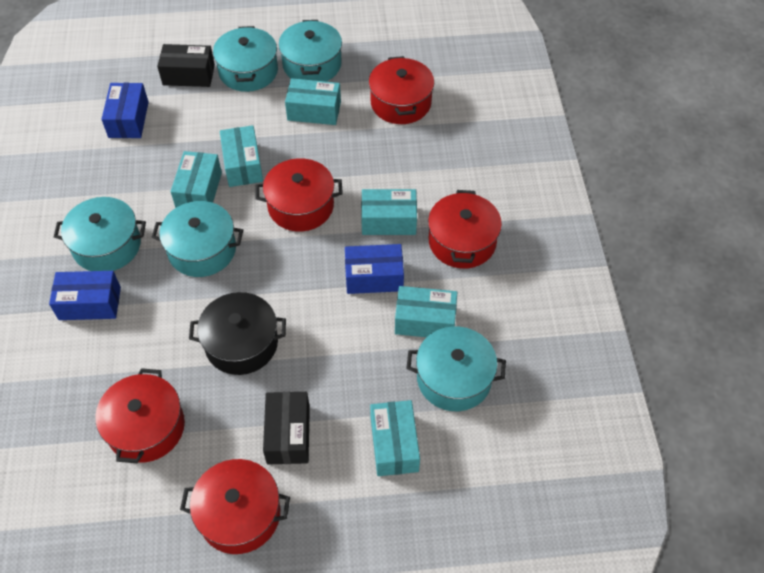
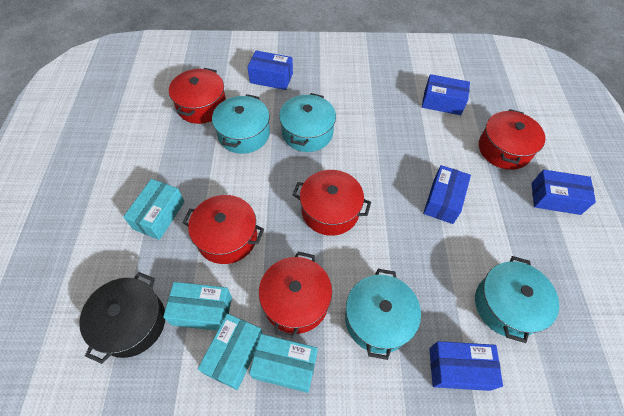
black box: [157,44,215,87] [263,392,310,464] = 2 -> none = 0
blue box: [49,271,121,320] [101,83,149,138] [345,244,404,294] = 3 -> [248,50,293,90] [422,74,470,115] [423,165,471,224] [429,341,503,391] [531,169,596,215] = 5
turquoise box: [171,151,222,208] [220,125,263,187] [285,78,341,125] [361,189,417,235] [370,400,420,476] [395,286,457,337] = 6 -> [123,179,185,240] [163,282,232,331] [198,314,263,390] [249,334,318,393] = 4
turquoise pot: [54,197,146,271] [152,201,243,277] [213,26,278,92] [278,20,342,82] [406,326,506,411] = 5 -> [212,94,270,154] [279,93,336,152] [345,269,421,360] [475,256,559,343] = 4

